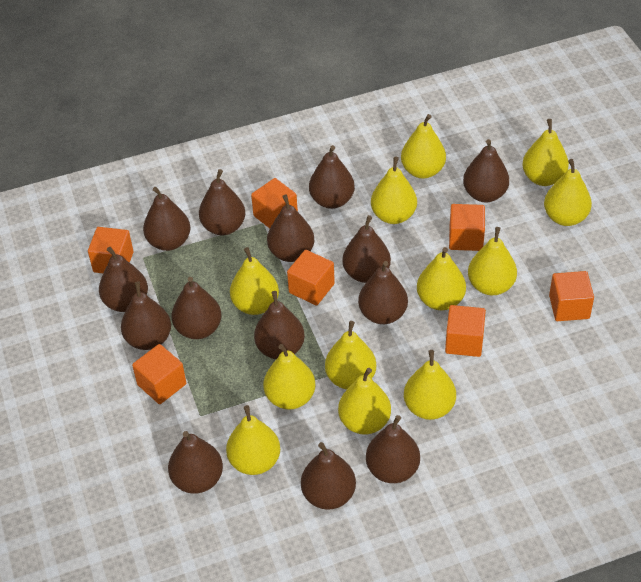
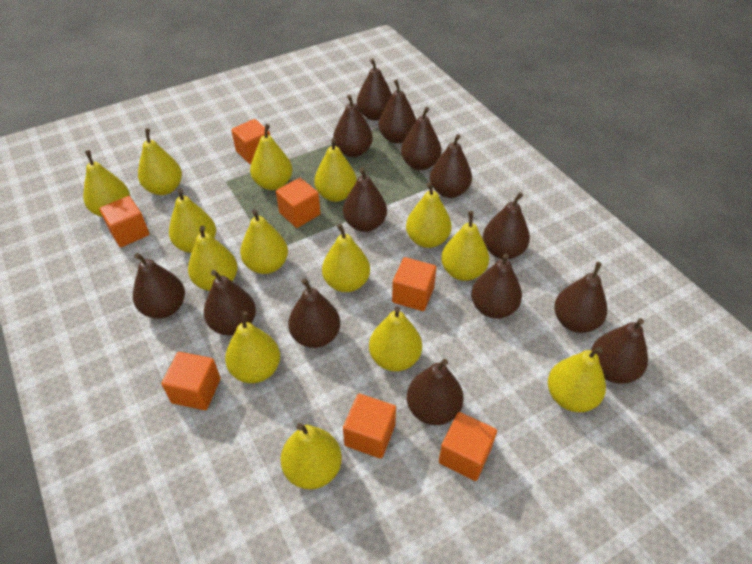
yellow pear: [226,405,280,475] [230,247,279,315] [263,344,316,410] [325,321,376,390] [338,368,391,435] [371,156,417,224] [401,114,446,179] [404,350,456,420] [417,247,466,310] [468,227,517,295] [522,119,569,186] [544,159,592,226] = 12 -> [83,150,130,217] [138,128,182,195] [169,188,216,253] [188,225,238,291] [225,311,280,383] [240,209,288,274] [250,124,292,190] [281,423,342,489] [314,138,357,202] [322,224,370,292] [369,306,422,371] [406,182,451,248] [441,211,489,281] [548,347,606,412] = 14

